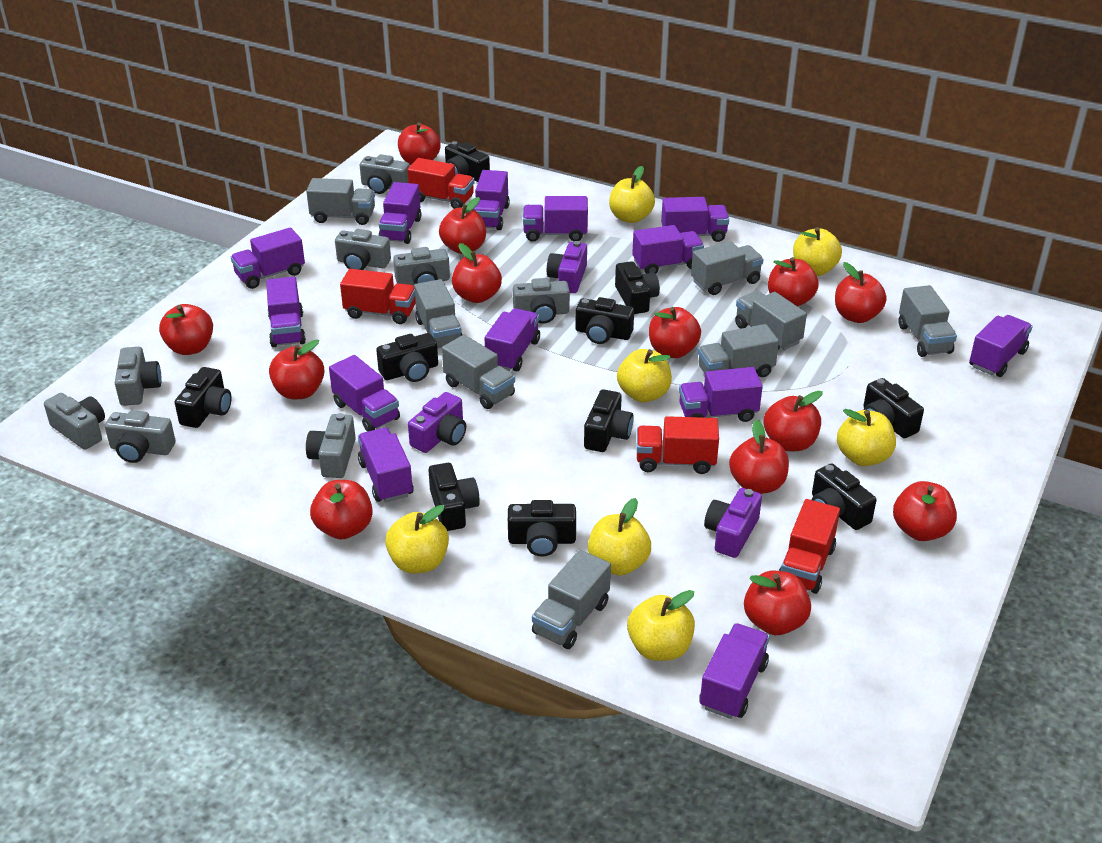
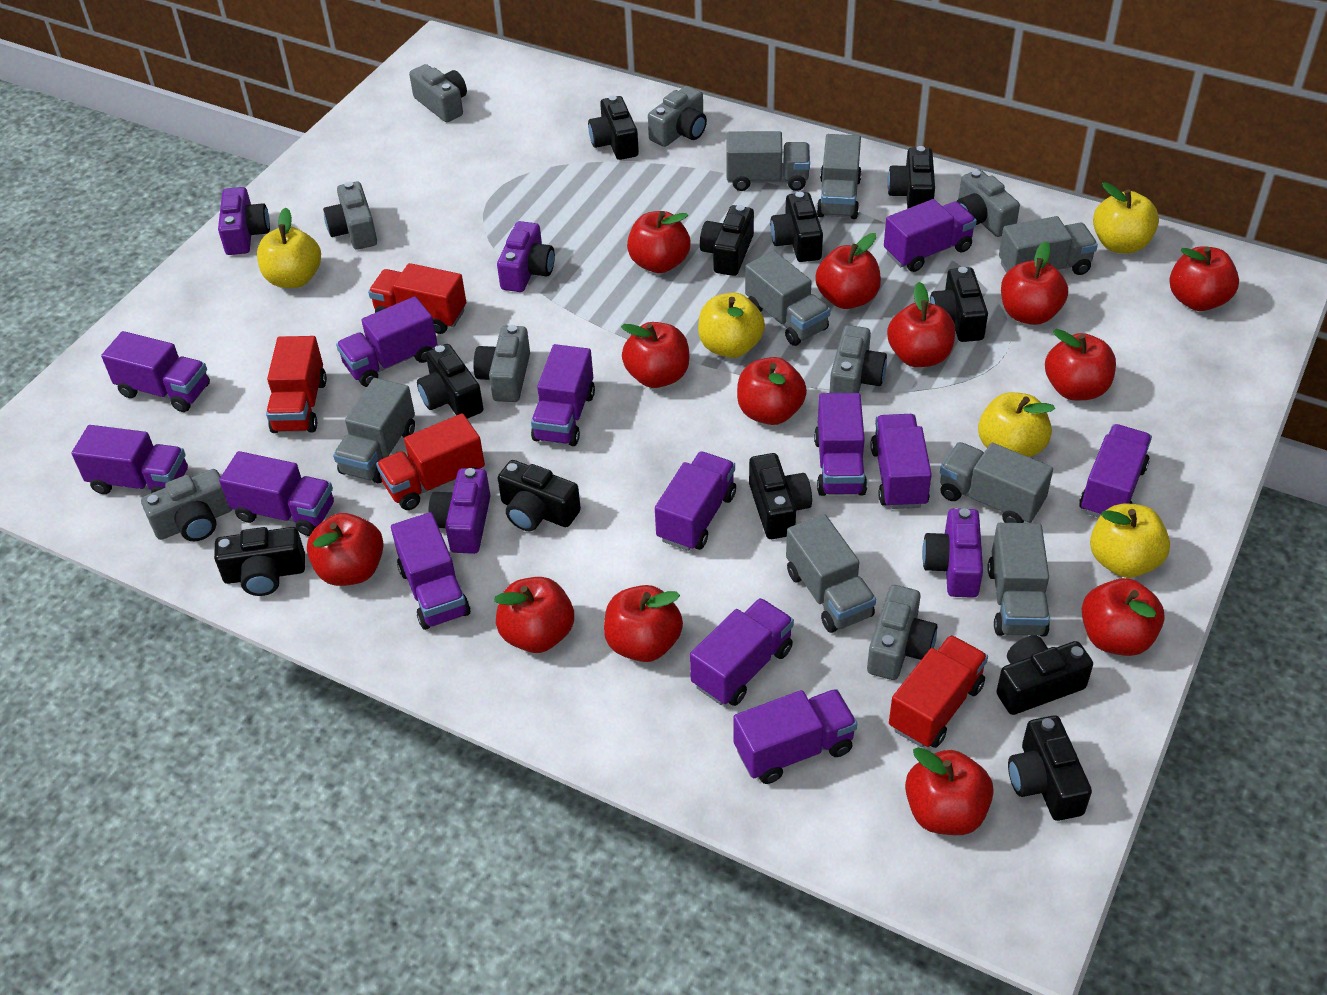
black camera: [175,367,232,428] [376,333,438,382] [428,463,480,531] [445,141,490,182] [508,500,576,557] [575,297,634,344] [584,389,634,452] [615,261,660,314] [812,463,876,530] [864,378,924,438] = 10 -> [214,527,305,596] [417,344,484,419] [498,460,581,531] [588,95,639,160] [700,205,754,276] [749,453,812,539] [770,192,823,262] [887,146,935,209] [930,267,988,342] [996,635,1093,715] [1008,715,1092,821] = 11
purple camera: [408,392,466,453] [547,241,587,293] [704,488,762,558] = 3 -> [218,187,270,255] [428,468,491,554] [497,221,555,292] [922,508,983,598] = 4
yellow apple: [385,505,449,573] [588,498,651,576] [609,166,655,223] [617,349,672,402] [627,590,695,661] [793,227,842,276] [837,409,896,466] = 7 -> [257,208,321,288] [698,292,765,358] [978,392,1055,457] [1090,504,1170,578] [1093,182,1159,254] = 5

